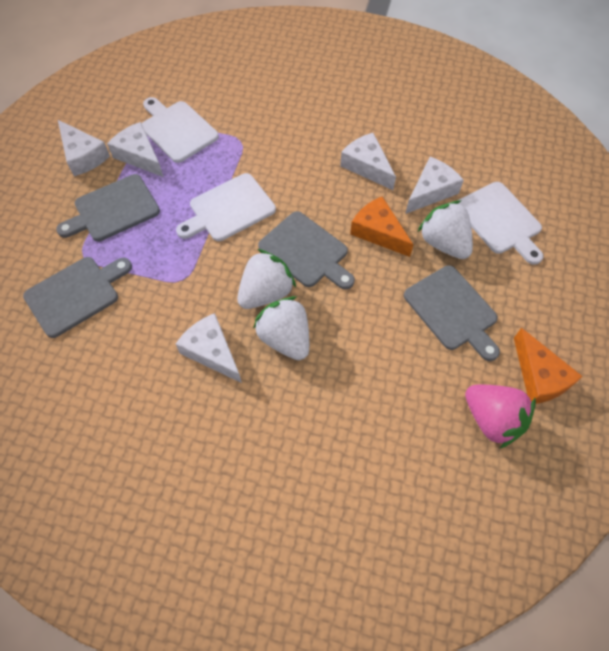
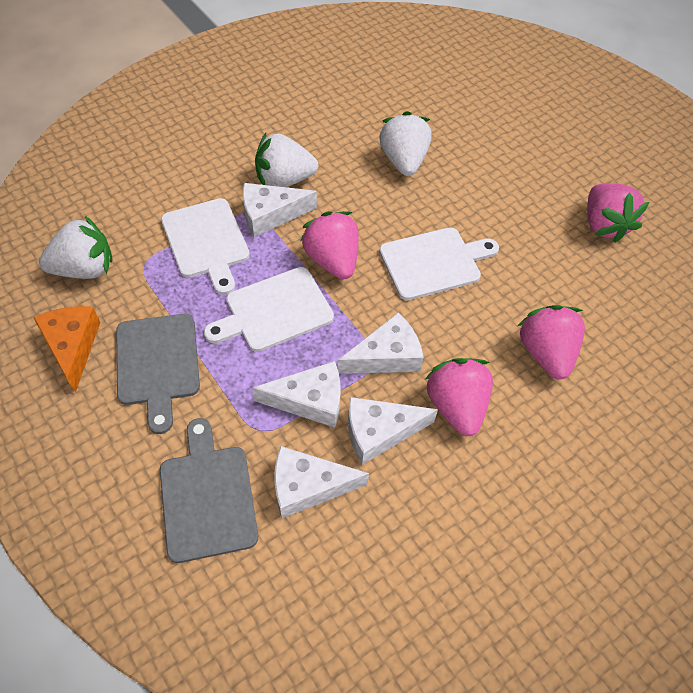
grey cutting board: [23,257,132,338] [56,174,160,241] [258,211,355,290] [404,265,500,361] = 4 -> [116,314,200,434] [160,418,258,563] = 2
orange cheese: [350,196,414,257] [514,328,583,404] = 2 -> [33,306,100,393] = 1
pink strawberry: [465,384,536,449] = 1 -> [301,211,359,279] [425,358,493,436] [518,305,585,380] [587,183,649,243] = 4

